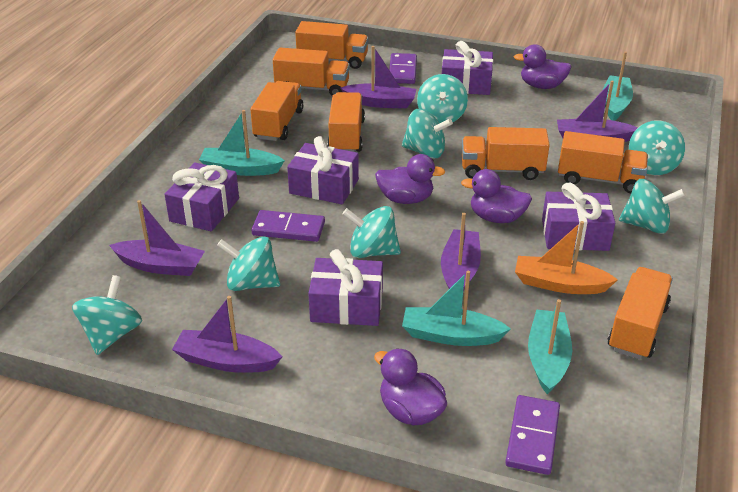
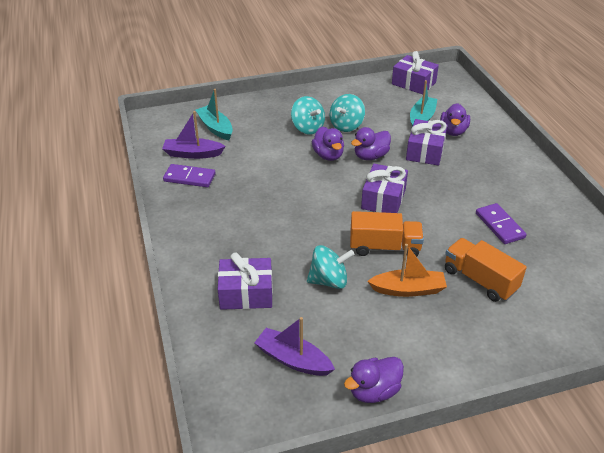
orange truck: [250,81,303,141] [273,48,350,96] [295,21,368,69] [327,92,365,152] [462,127,550,180] [558,131,648,193] [608,267,673,359] = 7 -> [350,211,424,257] [445,238,527,302] = 2
purple boat: [109,200,205,276] [172,296,282,373] [340,46,417,108] [441,213,481,291] [557,81,638,142] = 5 -> [162,111,226,159] [254,317,335,376] = 2
purple domino: [251,210,325,242] [389,53,417,84] [505,395,560,475] = 3 -> [163,164,216,187] [476,203,527,244] = 2
purple gift: [165,162,239,231] [287,136,359,204] [308,249,383,326] [442,41,493,95] [542,183,615,251] = 5 -> [218,252,273,310] [361,164,408,213] [392,51,439,94] [406,119,447,166] = 4
turquoise boat: [199,110,285,176] [402,271,511,346] [528,299,572,394] [602,52,633,121] = 4 -> [196,89,233,141] [410,80,437,127] = 2
turquoise spinning top: [72,275,142,355] [217,236,280,291] [342,206,401,258] [402,109,453,159] [417,74,468,124] [619,179,685,234] [629,120,685,175] = 7 -> [291,96,325,134] [307,245,355,289] [330,94,365,132] = 3

